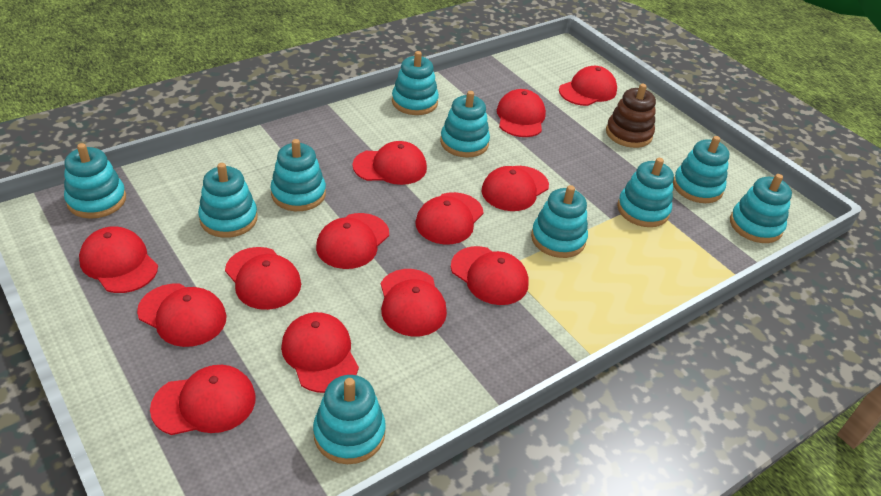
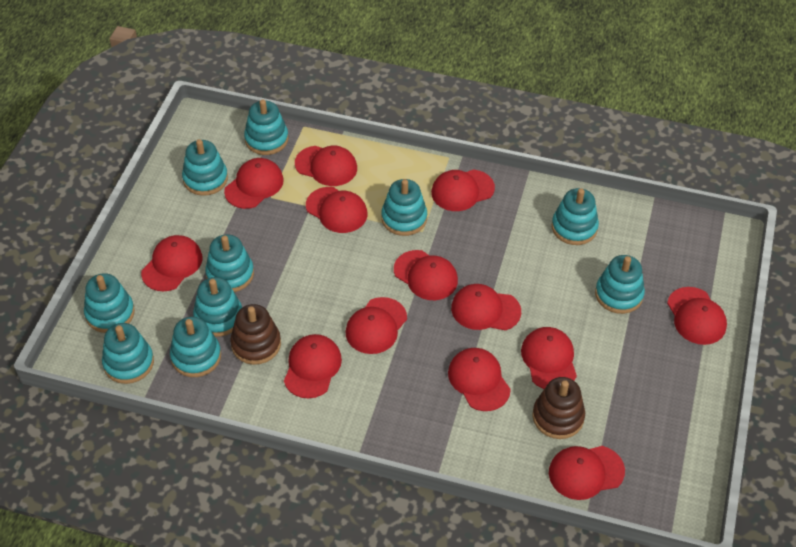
brown stacking toy: [606,84,656,148] = 1 -> [230,304,281,365] [532,377,585,439] = 2

